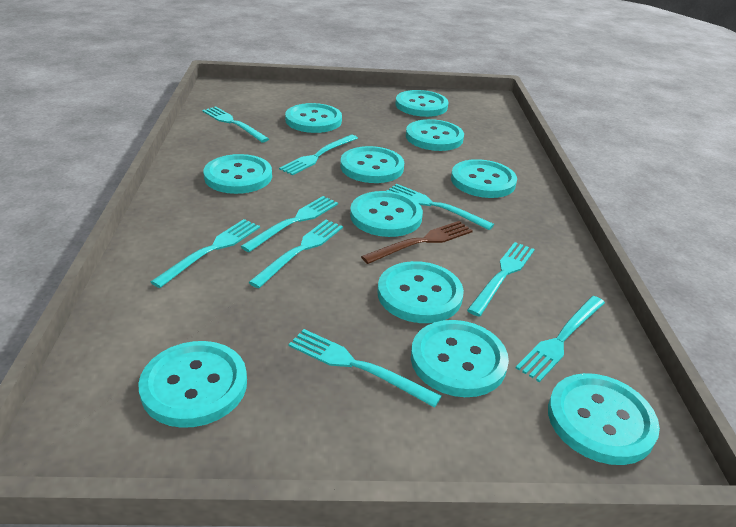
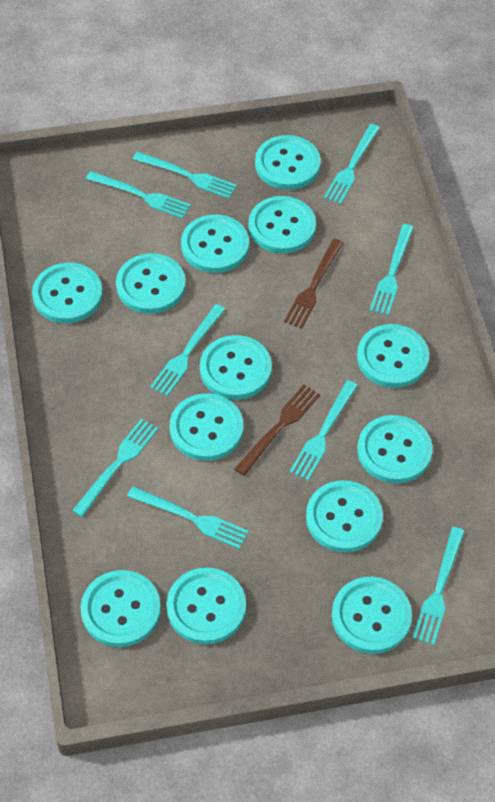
brown fork: [361,221,473,264] = 1 -> [235,384,320,476] [284,239,343,329] = 2
turquoise button: [138,341,247,428] [203,154,272,194] [285,103,342,133] [340,146,404,183] [350,191,423,237] [377,261,464,323] [395,90,449,117] [406,119,464,151] [411,320,509,397] [451,159,517,198] [548,373,660,465] = 11 -> [32,263,103,323] [80,570,161,647] [116,253,186,314] [166,567,246,644] [170,394,243,461] [181,215,249,273] [200,335,272,400] [248,196,316,254] [255,135,321,190] [306,480,383,552] [332,577,412,654] [357,324,429,388] [357,415,432,484] = 13

